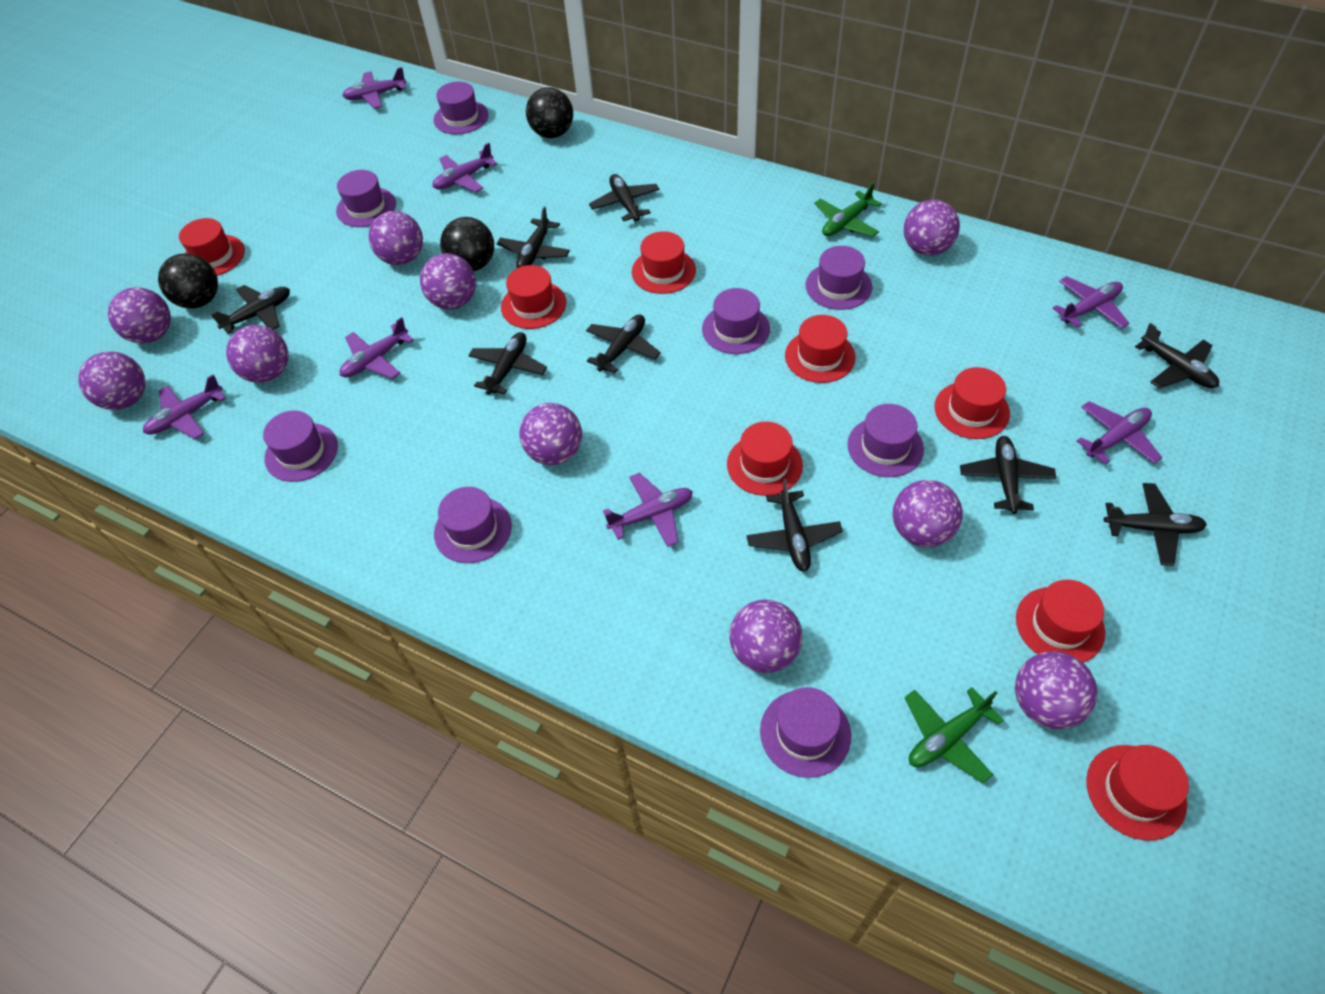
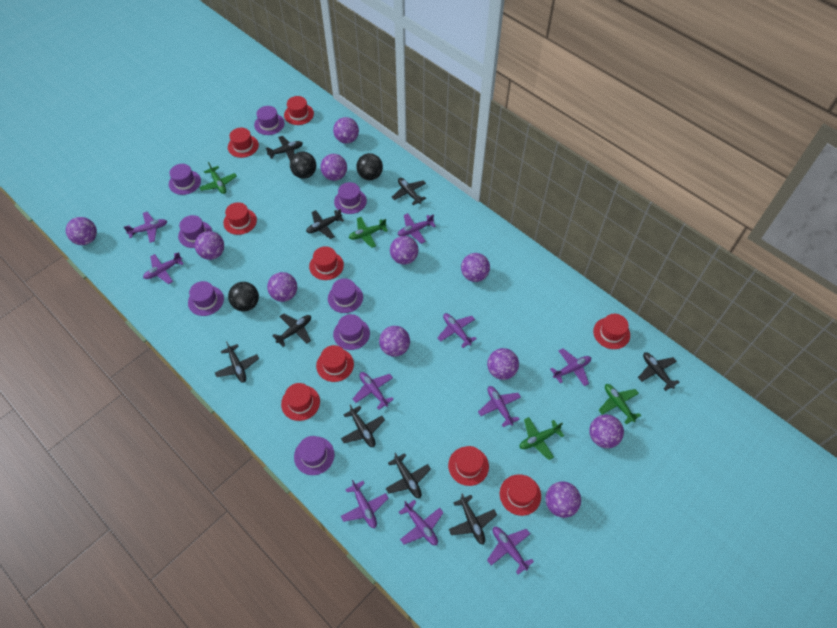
green plane: [814,183,882,237] [905,687,1004,783] = 2 -> [199,162,237,194] [349,217,388,248] [519,417,564,460] [599,384,641,424] = 4
purple ball: [79,351,145,410] [108,287,171,344] [226,325,288,383] [369,211,423,265] [420,253,476,310] [519,403,582,465] [729,600,802,673] [893,480,963,547] [904,200,960,256] [1015,651,1098,729] = 10 -> [66,217,97,245] [195,231,224,260] [267,272,297,302] [321,154,347,181] [333,117,359,144] [379,326,410,357] [390,236,418,265] [461,253,490,282] [487,348,519,380] [545,481,581,518] [589,415,624,448] = 11
purple plane: [143,375,226,439] [340,317,414,379] [342,67,407,109] [432,143,498,192] [603,473,693,547] [1052,276,1130,328] [1077,401,1162,465] = 7 -> [124,212,167,243] [143,252,184,284] [341,480,389,528] [353,372,394,410] [397,213,436,244] [399,500,444,545] [437,313,477,348] [478,386,521,427] [487,527,534,575] [550,348,591,386] = 10
red hat: [179,218,245,276] [501,265,567,329] [632,231,696,294] [727,422,803,496] [785,315,855,383] [934,367,1010,439] [1016,580,1105,662] [1086,745,1189,841] = 8 -> [223,202,257,235] [228,128,259,158] [281,383,320,421] [284,96,314,125] [309,246,344,280] [316,345,354,382] [448,446,489,486] [500,474,541,516] [593,314,630,349] = 9

